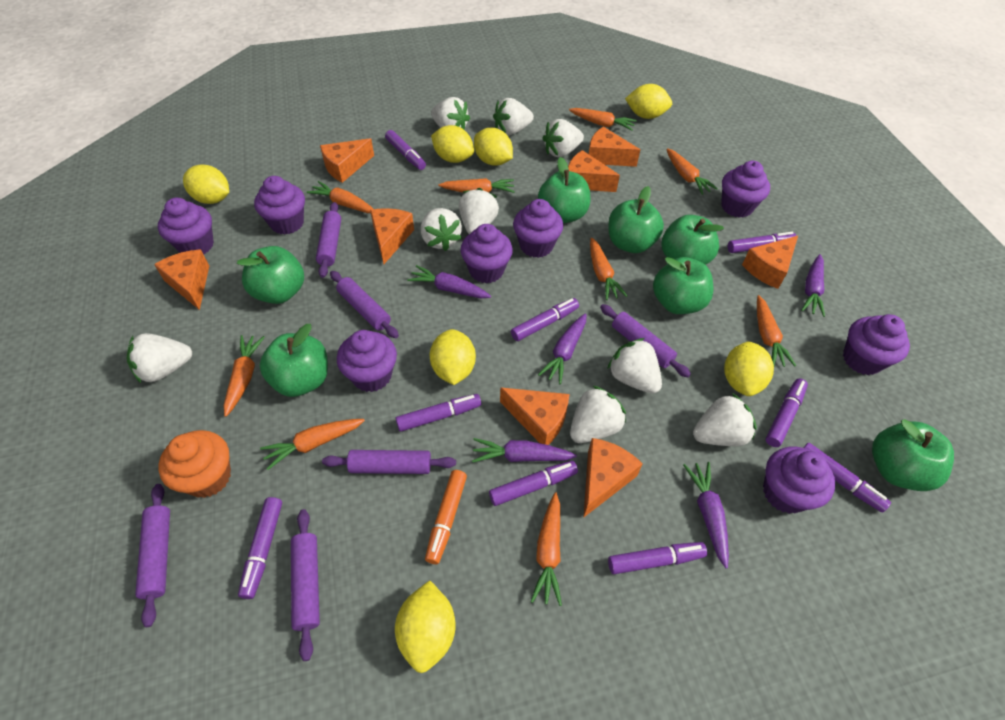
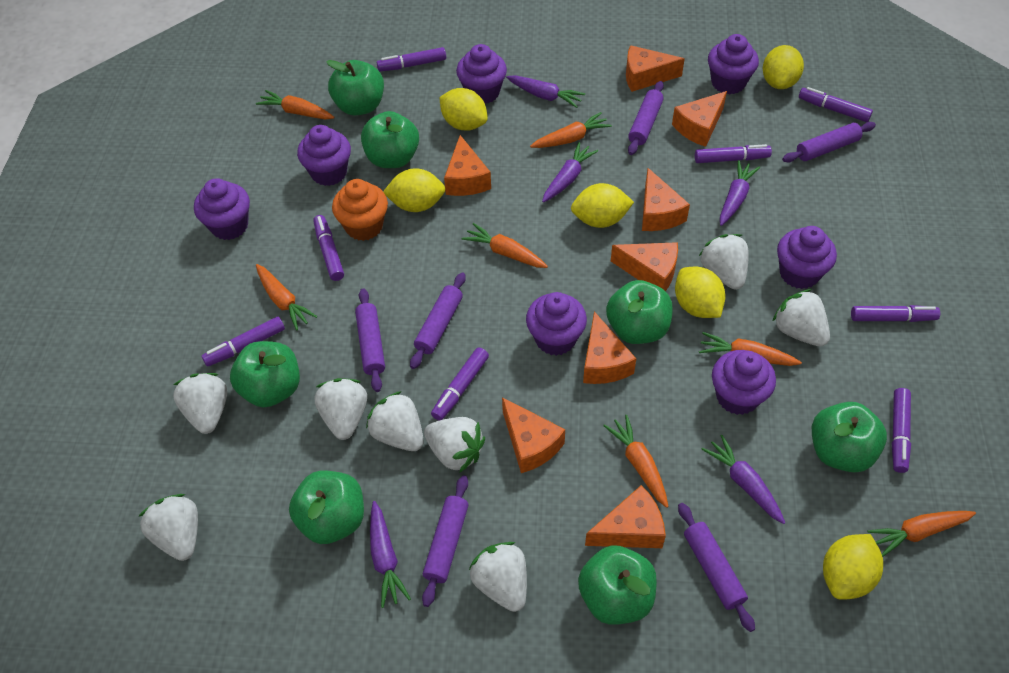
orange carrot: [224,335,265,417] [260,419,365,470] [307,181,373,213] [439,178,515,193] [531,493,562,606] [569,108,637,131] [590,238,627,300] [666,148,718,195] [757,295,796,367] = 9 -> [256,90,334,119] [256,264,318,330] [462,223,548,268] [530,112,612,148] [603,415,668,508] [699,332,802,366] [867,511,976,557] = 7
orange marker: [425,470,467,564] = 1 -> none = 0
purple cupcake: [158,198,214,254] [254,176,305,235] [337,330,397,392] [460,224,513,283] [513,199,563,258] [721,161,770,218] [763,446,835,514] [843,314,910,375] = 8 -> [194,178,250,240] [297,125,351,186] [456,44,507,104] [526,292,587,356] [708,34,759,94] [712,350,776,415] [777,226,837,289] = 7
purple marker: [238,497,282,599] [385,130,426,170] [396,394,481,432] [489,461,578,506] [511,298,579,341] [608,542,707,574] [728,232,797,253] [765,378,808,447] [803,442,891,513] = 9 -> [202,317,285,367] [313,215,344,281] [377,47,446,71] [431,348,489,421] [695,144,772,163] [799,87,873,122] [851,305,940,322] [892,388,911,473] = 8
white strawberry: [127,333,192,383] [421,208,462,251] [431,97,470,130] [459,188,499,234] [493,98,534,135] [542,119,584,157] [570,386,626,443] [607,338,662,394] [693,393,757,446] = 9 -> [138,494,198,561] [173,373,227,434] [315,378,367,440] [366,391,424,451] [424,417,485,472] [469,542,527,612] [699,234,749,290] [772,289,830,346] = 8
yellow lemon: [183,164,229,204] [395,580,456,673] [429,329,476,385] [431,125,474,163] [474,128,513,166] [625,84,672,119] [724,341,774,396] = 7 -> [383,168,446,212] [439,88,488,131] [571,183,634,228] [675,267,725,318] [763,45,804,89] [823,534,883,600] = 6

